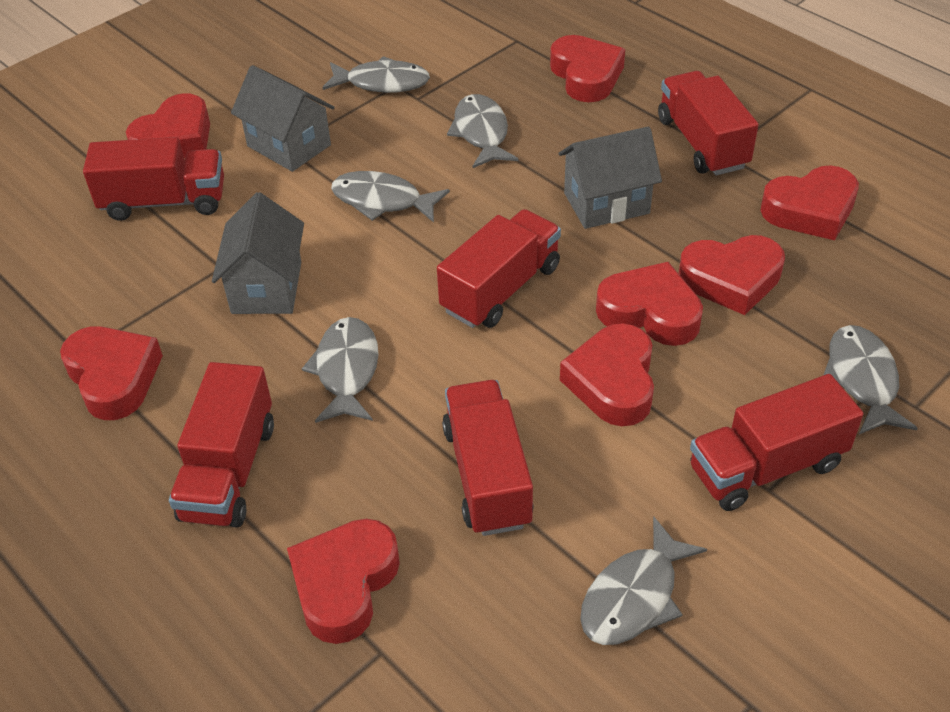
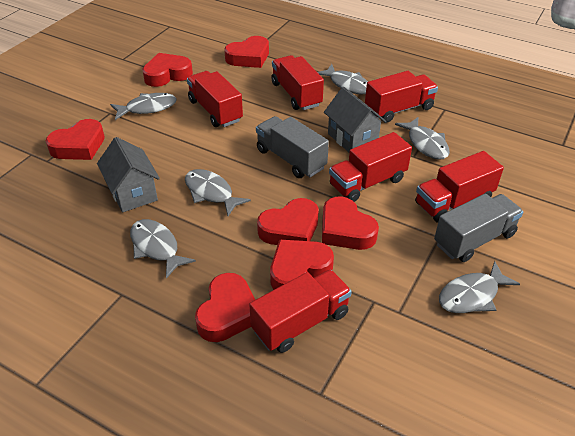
grey house: [212,192,304,314] [231,65,335,172] [558,127,662,229] = 3 -> [97,137,160,212] [324,87,387,153] = 2
grey truck: none = 0 -> [256,116,329,178] [434,193,523,262] = 2
red heart: [60,326,163,420] [126,93,210,158] [287,519,400,644] [550,35,625,102] [560,323,654,426] [596,262,703,346] [679,235,785,315] [761,165,859,240] = 8 -> [46,119,105,160] [142,53,193,87] [195,273,255,342] [224,36,269,68] [257,198,319,245] [270,239,334,290] [322,196,379,250] = 7

